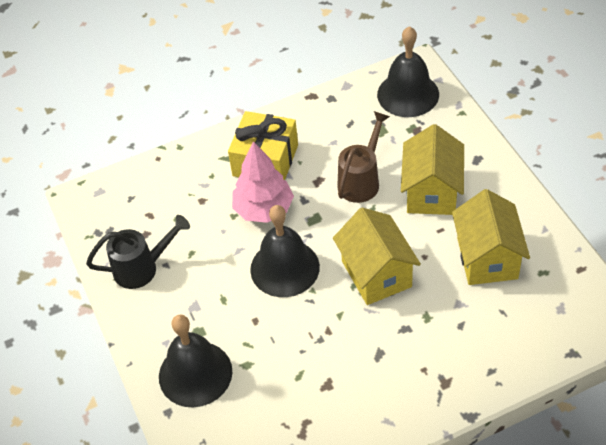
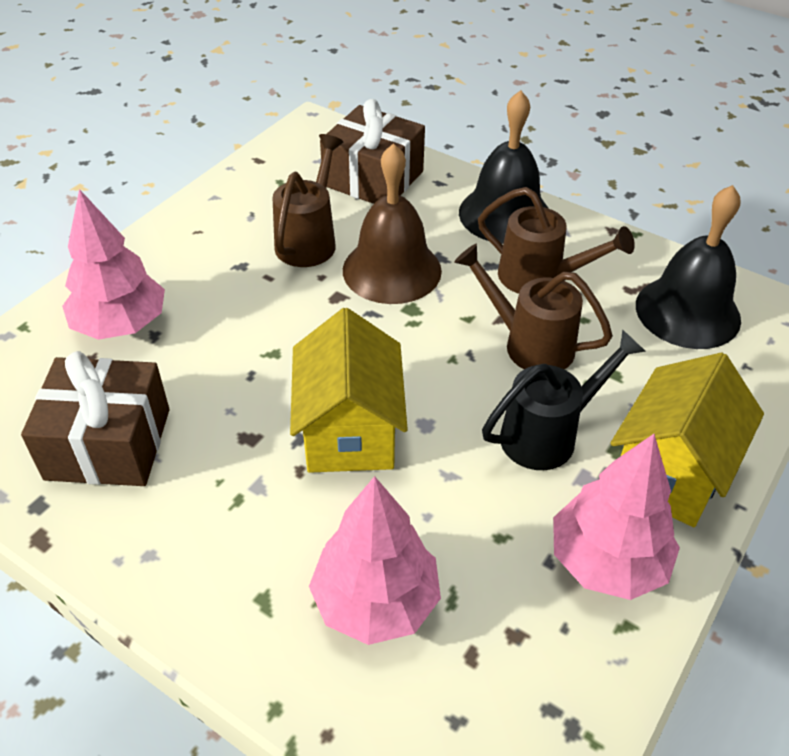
black bell: [159,314,232,407] [250,205,320,297] [377,26,439,117] = 3 -> [459,90,548,244] [636,185,741,349] = 2
brown bell: none = 0 -> [343,143,442,304] = 1
brown gift: none = 0 -> [21,351,169,486] [320,99,425,204] = 2
brown watering can: [337,111,390,203] = 1 -> [273,134,343,267] [454,244,613,370] [478,187,635,294] = 3
pink tree: [232,141,294,223] = 1 -> [62,189,165,340] [309,476,441,645] [553,434,680,600] = 3
yellow gift: [228,111,298,180] = 1 -> none = 0
yellow house: [333,207,421,305] [401,124,464,215] [452,189,530,285] = 3 -> [290,308,408,473] [611,353,764,527] = 2

